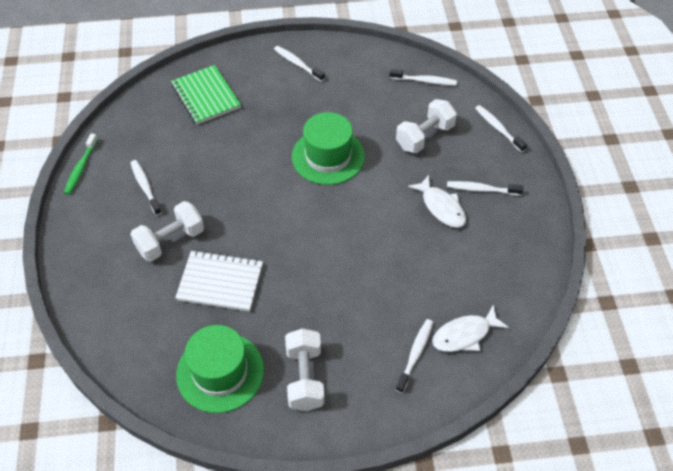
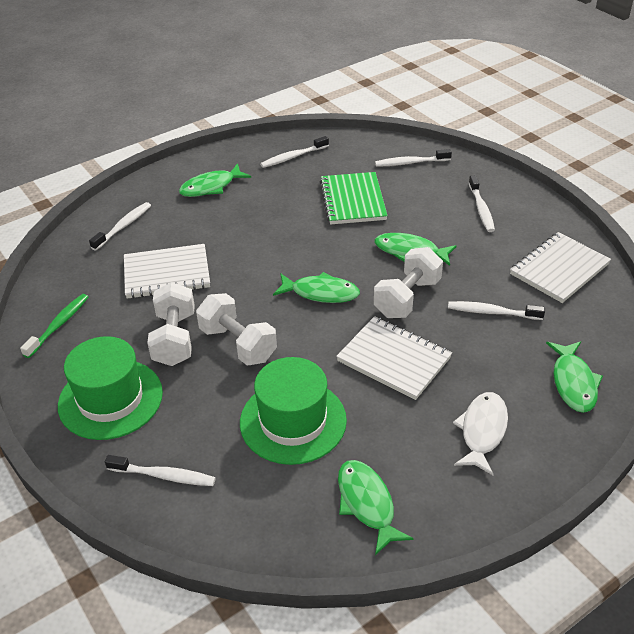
green fish: none = 0 -> [179,163,251,197] [273,272,360,303] [338,460,414,555] [374,233,457,266] [546,341,603,413] = 5
white fish: [408,175,466,228] [432,305,509,352] = 2 -> [453,392,508,475] = 1
white notebook: [175,250,263,312] = 1 -> [124,244,210,299] [336,316,452,400] [510,232,611,303] = 3

